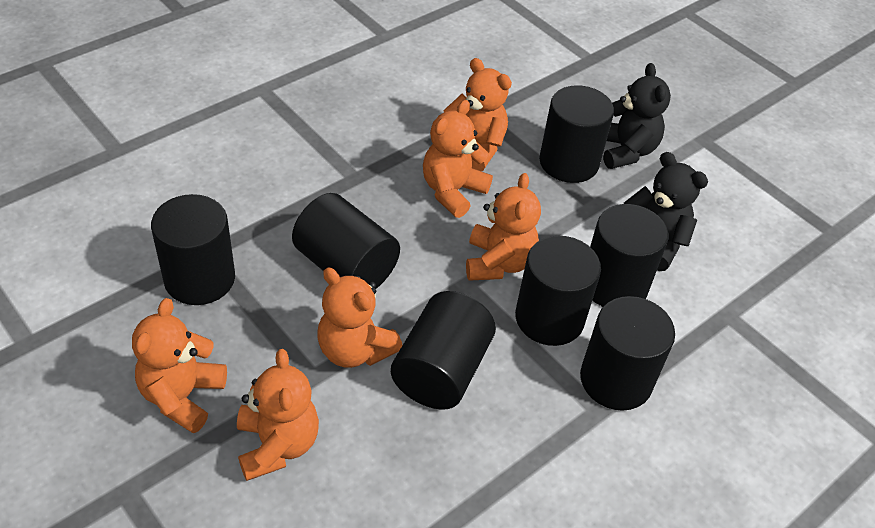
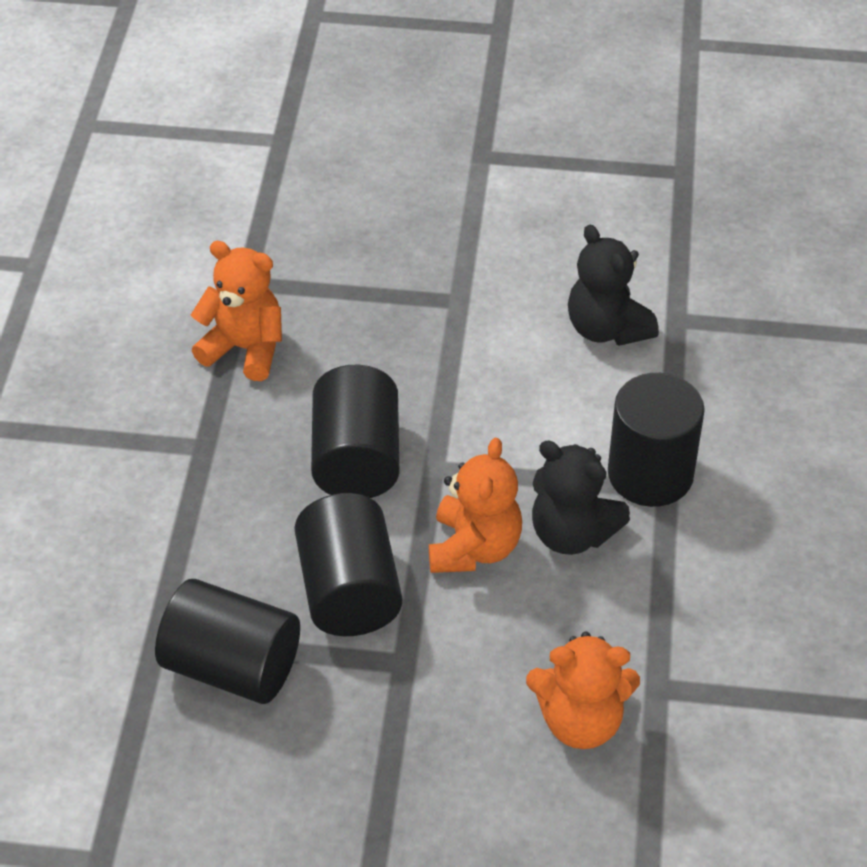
black cylinder: [151,194,235,305] [292,193,400,289] [391,291,496,410] [515,236,601,346] [539,85,614,183] [580,296,675,411] [590,204,668,307] = 7 -> [155,579,300,704] [294,493,402,636] [311,365,400,498] [608,373,705,507] = 4
orange teddy bear: [132,298,227,433] [237,349,319,481] [317,268,402,368] [423,100,493,218] [444,58,512,171] [466,173,541,281] = 6 -> [191,241,282,381] [429,438,522,573] [526,632,640,749] = 3

